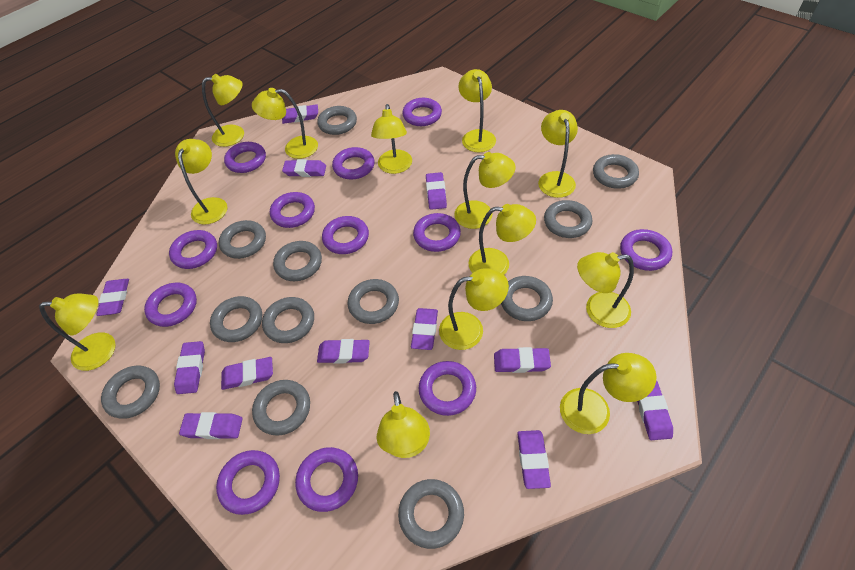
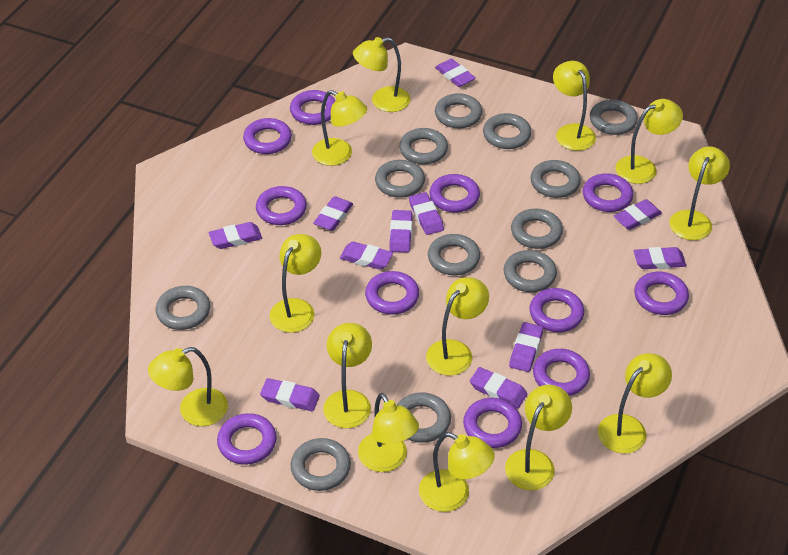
purple eraser: [97,279,129,316] [174,341,205,394] [179,412,243,439] [221,357,273,390] [282,104,318,124] [282,159,326,177] [317,339,370,364] [411,308,438,350] [426,172,447,210] [494,347,551,373] [517,430,551,489] [637,380,673,440] = 12 -> [209,222,262,249] [260,378,320,411] [313,196,353,231] [340,242,393,270] [389,210,412,253] [409,192,444,235] [435,59,476,87] [470,367,527,408] [509,322,543,372] [614,199,662,230] [634,247,686,269] = 11
purple ring: [144,283,197,327] [169,230,217,269] [216,450,280,515] [224,142,266,173] [270,192,315,228] [295,447,358,512] [322,216,369,254] [332,147,374,179] [402,98,442,126] [413,213,461,252] [418,361,476,416] [620,229,672,271] = 12 -> [217,413,277,465] [243,118,292,154] [256,186,307,225] [290,90,335,125] [365,271,419,315] [430,174,480,212] [463,398,522,448] [529,288,584,332] [533,349,590,396] [583,173,633,212] [634,272,689,315] = 11

